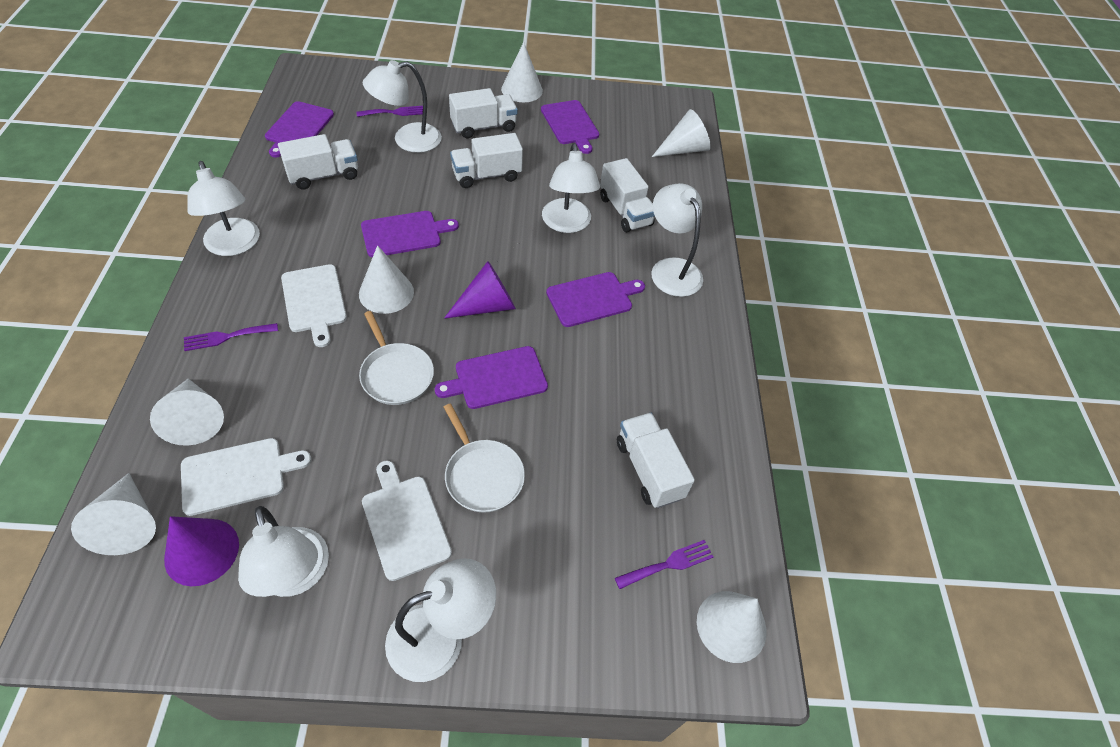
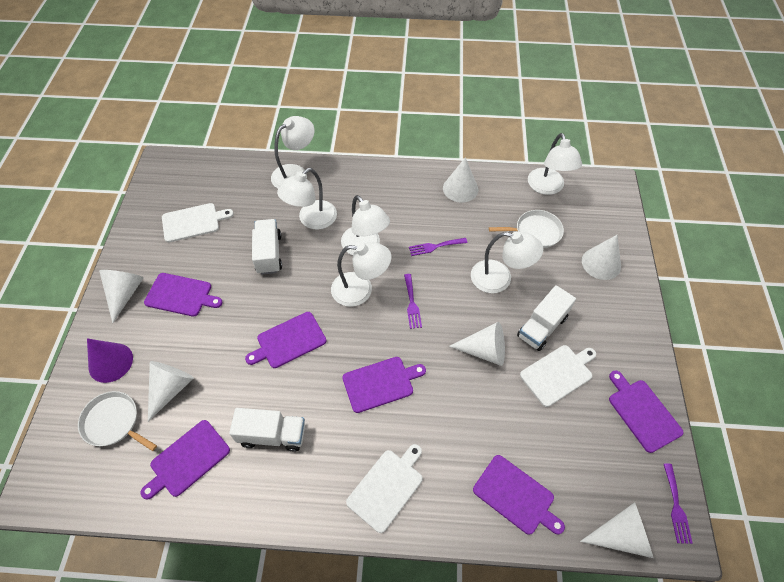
purple cone: [164,516,239,586] [444,261,516,319] = 2 -> [87,338,133,383] = 1
purple cutting board: [265,101,334,158] [361,211,459,258] [435,346,548,409] [541,100,599,154] [546,272,645,327] = 5 -> [141,420,230,500] [144,273,223,317] [245,312,326,368] [342,357,426,413] [473,455,565,535] [609,371,684,453] = 6
white truck: [278,134,358,190] [449,88,518,138] [450,133,523,188] [600,158,655,232] [617,413,695,508] = 5 -> [229,408,305,452] [252,219,282,275] [517,285,576,351] = 3

